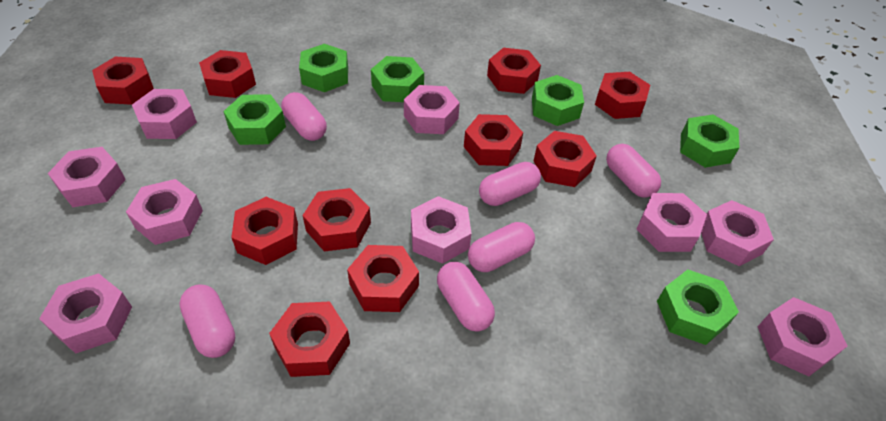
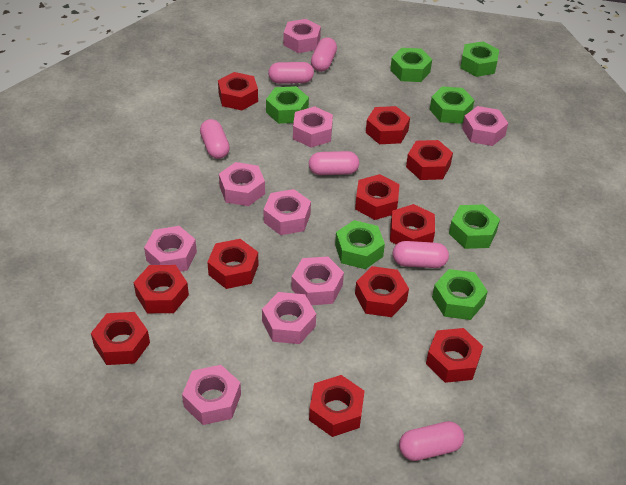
green nut: [223,94,286,145] [299,44,348,92] [371,56,424,102] [532,75,584,126] [657,269,739,345] [680,115,740,168] = 6 -> [266,86,309,124] [335,220,385,269] [390,48,432,82] [430,86,474,124] [432,269,488,320] [449,204,500,249] [460,41,499,77] = 7
red nut: [92,57,154,105] [199,50,256,98] [231,197,298,265] [269,301,350,377] [303,188,371,252] [347,245,419,312] [464,114,523,166] [487,48,541,94] [534,131,597,187] [595,72,650,119] = 10 -> [91,312,150,365] [133,265,189,313] [207,239,258,289] [218,72,258,110] [309,375,365,437] [355,174,400,220] [355,266,409,317] [366,106,410,144] [390,204,435,245] [406,140,453,180] [426,328,483,383] = 11

